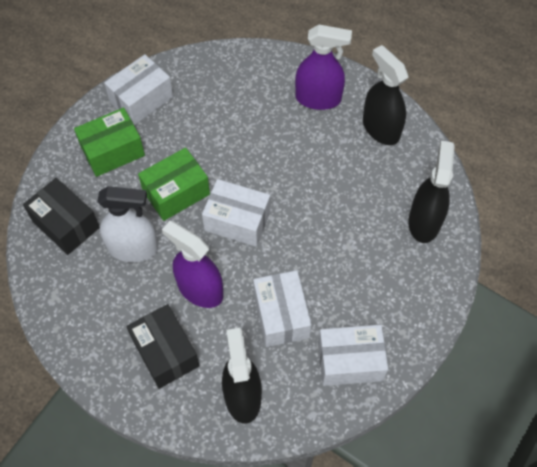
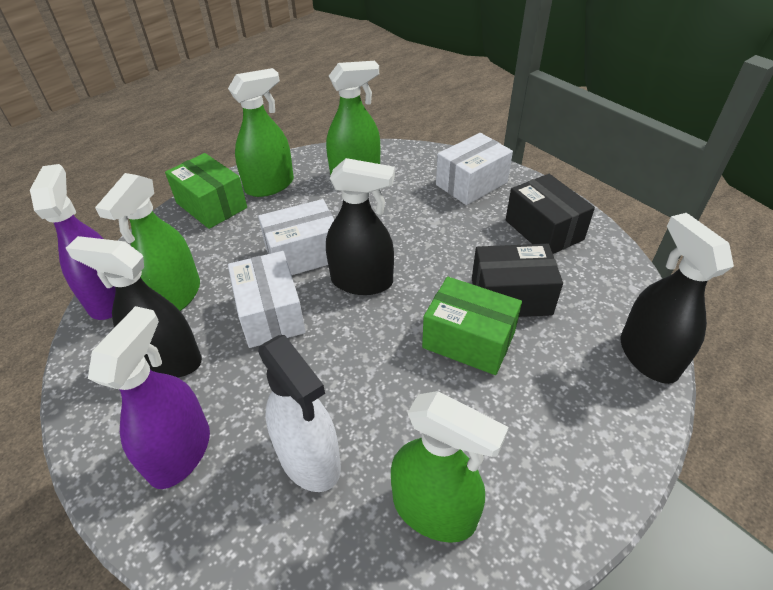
green spray bottle: none = 0 -> [95,173,200,311] [228,68,294,197] [326,61,380,176] [391,391,509,543] = 4
white box: [104,54,173,125] [202,179,270,247] [253,270,312,347] [318,325,388,386] = 4 -> [228,251,306,348] [258,199,334,275] [436,133,513,205] = 3

